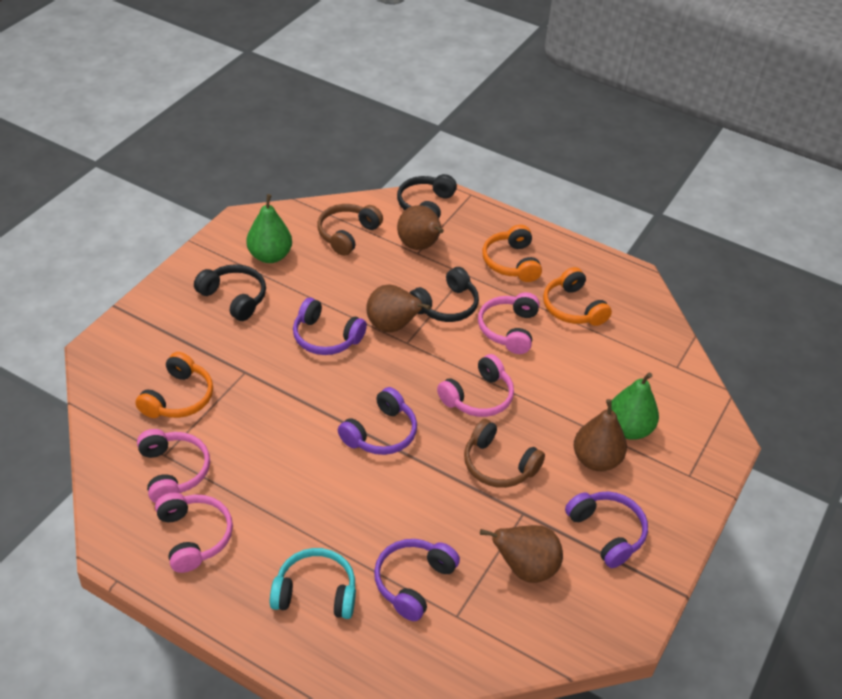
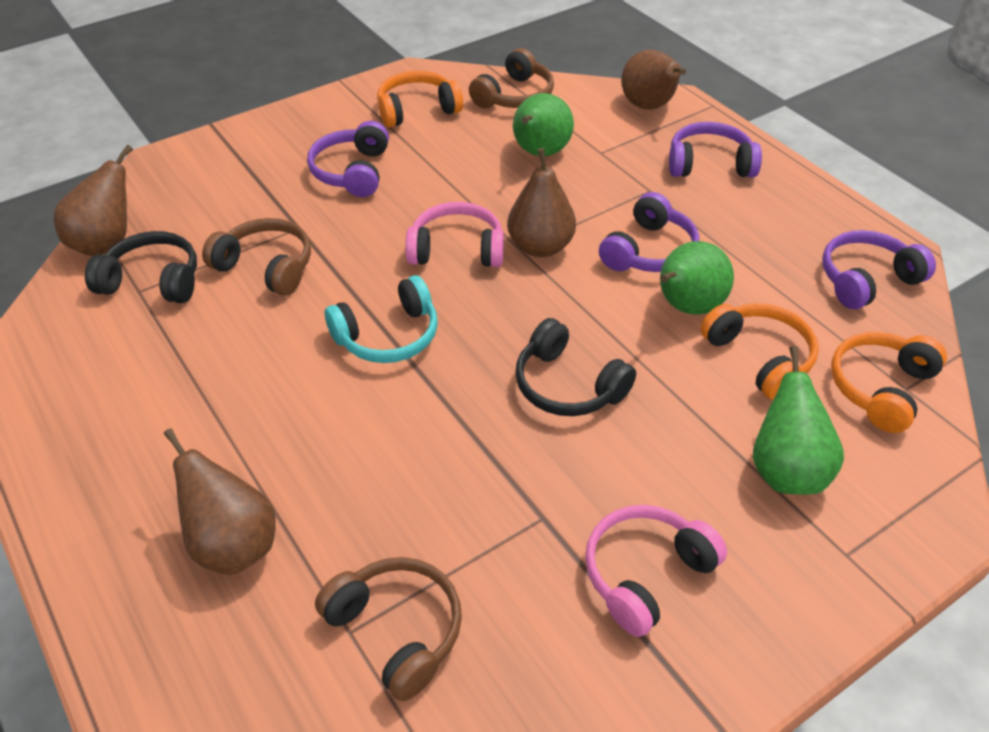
black headphones: [194,264,266,321] [397,174,457,218] [409,267,479,322] = 3 -> [85,231,197,303] [515,318,636,416] = 2
brown headphones: [317,204,383,256] [464,419,545,488] = 2 -> [202,218,311,296] [315,557,462,701] [469,48,554,108] = 3
green pear: [246,194,292,263] [611,372,659,440] = 2 -> [513,93,574,156] [660,241,734,315] [753,346,844,494] = 3
pink headphones: [137,429,210,503] [155,492,233,573] [437,354,514,417] [478,292,540,354] = 4 -> [405,202,504,267] [585,505,727,637] = 2

